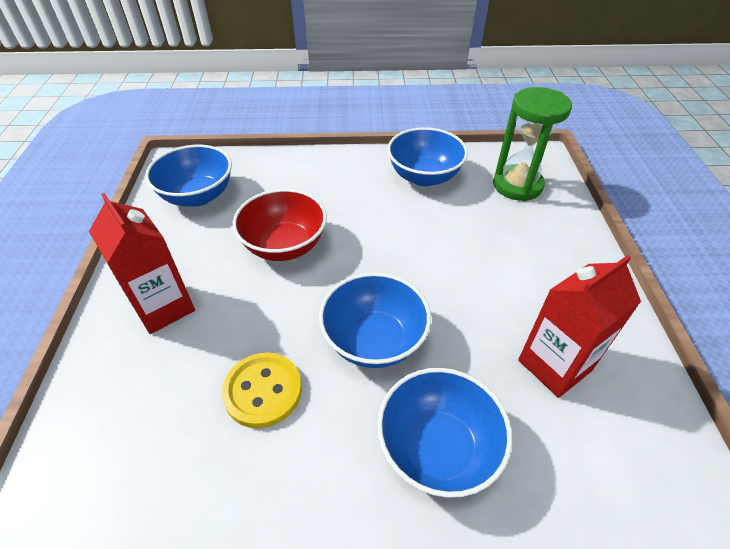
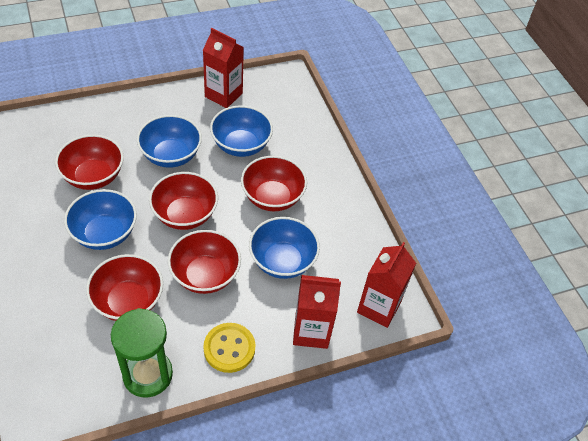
red bowl: [233,189,327,261] = 1 -> [55,135,124,190] [86,254,163,321] [149,172,218,230] [168,230,241,294] [241,156,307,211] = 5
red carton: [89,193,195,334] [518,255,641,398] = 2 -> [203,28,244,108] [293,275,341,349] [357,242,416,328] = 3

